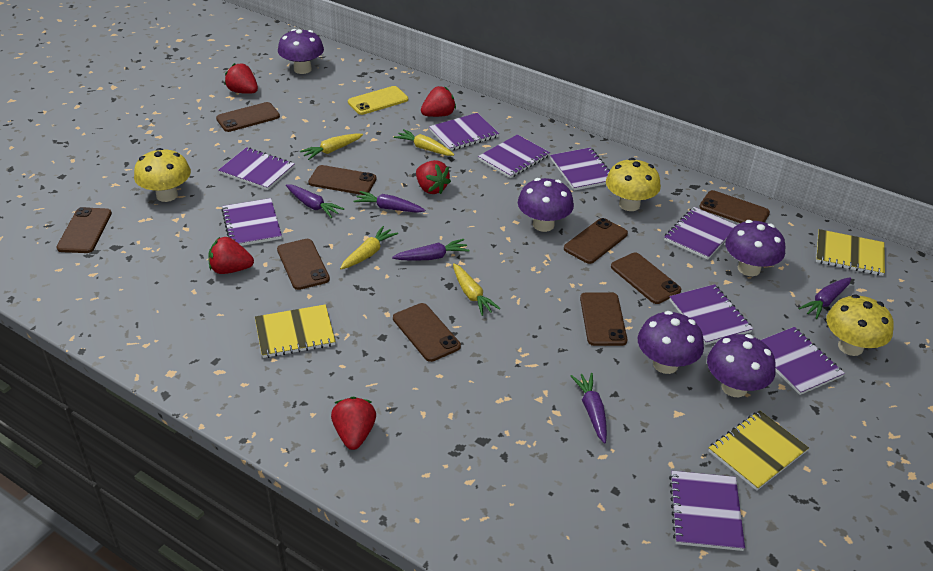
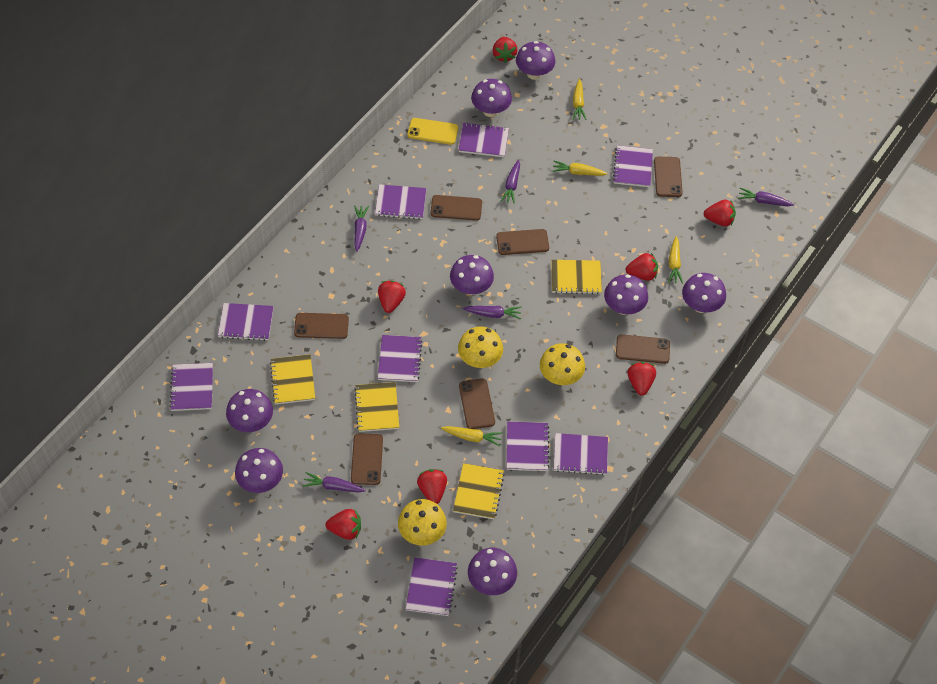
brown phone: [56,207,112,253] [216,102,280,132] [277,239,330,290] [308,165,377,195] [393,303,461,362] [564,218,628,264] [580,292,627,346] [611,253,681,304] [699,190,770,223] = 9 -> [294,313,349,339] [351,433,383,485] [431,195,482,221] [459,379,495,429] [496,229,549,255] [616,334,670,364] [654,157,683,197] = 7
purple mushroom: [278,29,324,74] [518,178,574,232] [638,311,704,374] [707,334,776,397] [725,220,785,276] = 5 -> [226,389,273,432] [235,448,283,493] [450,255,494,295] [468,548,517,595] [471,79,512,117] [516,41,555,80] [604,274,648,315] [682,273,726,313] = 8
red strawberry: [208,237,254,274] [225,63,258,94] [331,397,376,450] [416,160,451,194] [421,86,456,117] = 5 -> [325,509,361,540] [378,281,406,313] [417,469,447,504] [493,37,518,63] [625,253,658,281] [627,362,656,396] [704,200,736,227] = 7
yellow notebook: [255,304,336,358] [709,410,809,491] [816,229,885,276] = 3 -> [270,354,315,404] [354,382,399,432] [453,463,504,519] [551,260,602,294] = 4

